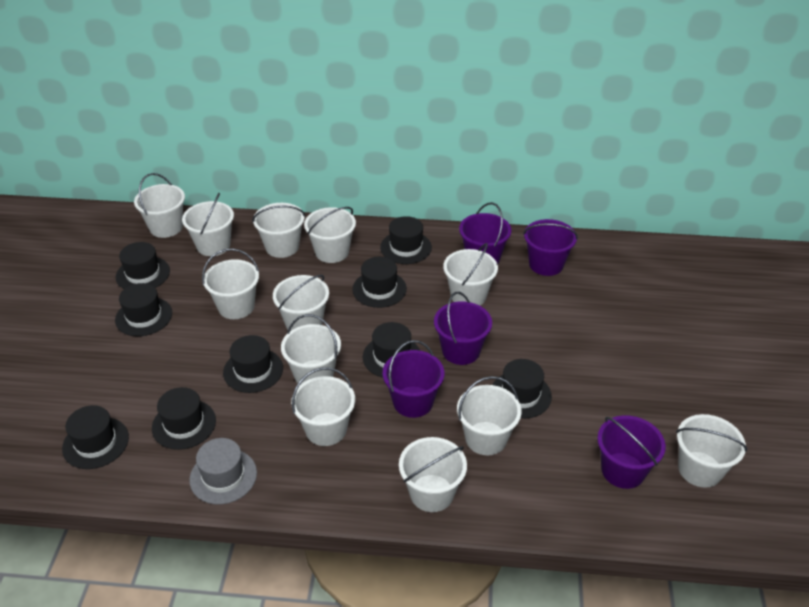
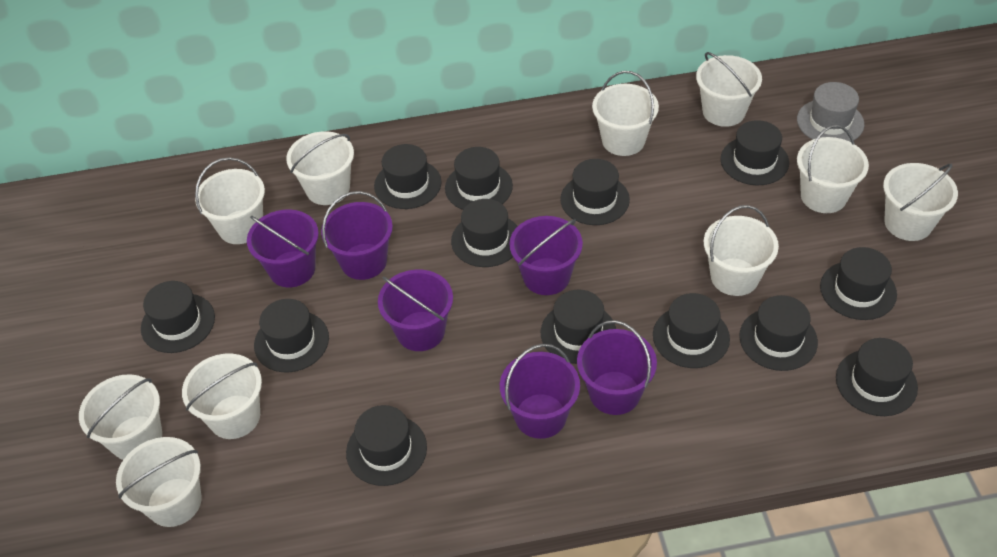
black hat: [62,405,129,469] [115,283,172,336] [116,242,170,289] [152,387,216,450] [223,335,283,393] [352,257,407,308] [363,322,420,378] [380,216,432,264] [492,359,552,419] = 9 -> [141,281,215,353] [254,299,329,372] [346,405,427,486] [374,144,441,209] [445,147,513,210] [451,199,518,267] [541,289,616,364] [560,159,630,225] [653,293,730,368] [721,120,789,185] [739,295,818,371] [820,247,897,320] [836,338,918,416] = 13
purple bucket: [383,340,444,418] [434,292,492,365] [459,202,511,264] [523,219,578,276] [597,415,666,489] = 5 -> [247,209,319,287] [321,191,393,280] [378,270,453,351] [500,344,580,439] [509,216,583,295] [577,320,657,415] = 6
white bucket: [134,173,185,238] [182,193,234,256] [202,248,259,319] [252,203,305,258] [273,274,329,331] [281,314,341,385] [291,367,355,446] [304,207,356,263] [399,437,467,512] [443,243,498,306] [457,376,522,455] [676,414,747,488] = 12 -> [79,374,162,460] [116,437,202,527] [182,353,262,439] [195,157,265,244] [286,131,354,205] [592,71,659,156] [696,52,762,127] [704,205,779,296] [797,125,869,213] [883,163,958,241] = 10

